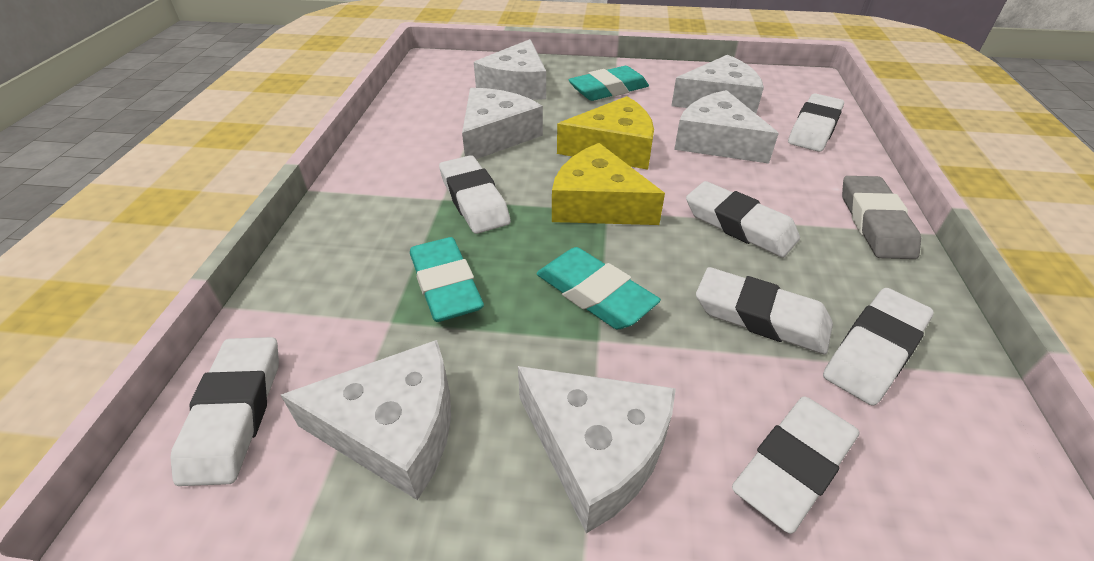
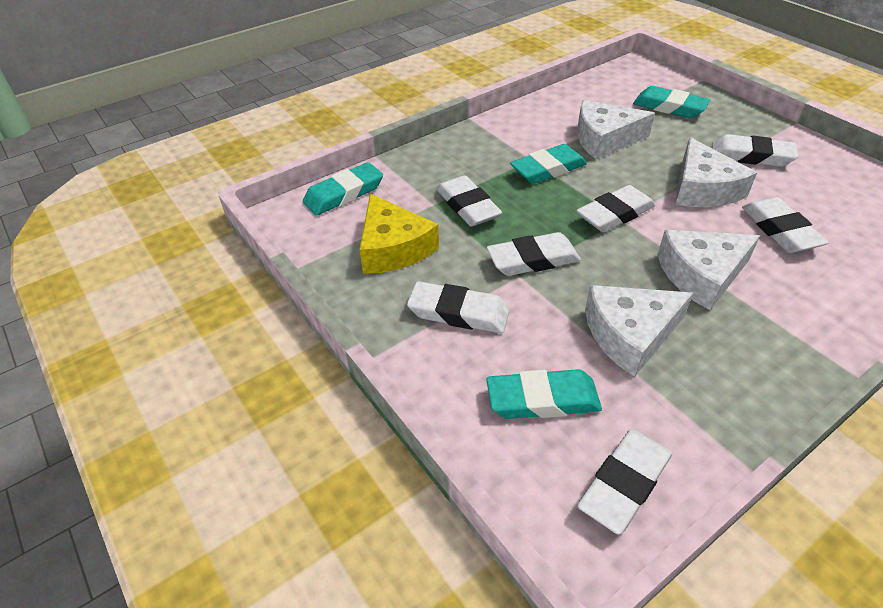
grey eraser: [842,176,921,259] = 1 -> none = 0
turquoise eraser: [410,237,484,322] [537,247,661,329] [568,66,649,101] = 3 -> [303,162,383,215] [486,369,602,419] [510,144,587,184] [633,86,710,118] = 4
white cheese: [281,340,451,500] [462,88,543,159] [474,39,546,100] [518,366,676,533] [671,55,764,114] [674,90,779,164] = 6 -> [577,100,655,160] [585,285,693,377] [657,230,760,310] [675,137,757,207] = 4
yellow cheese: [552,143,665,225] [557,96,654,170] = 2 -> [359,193,439,274] = 1

